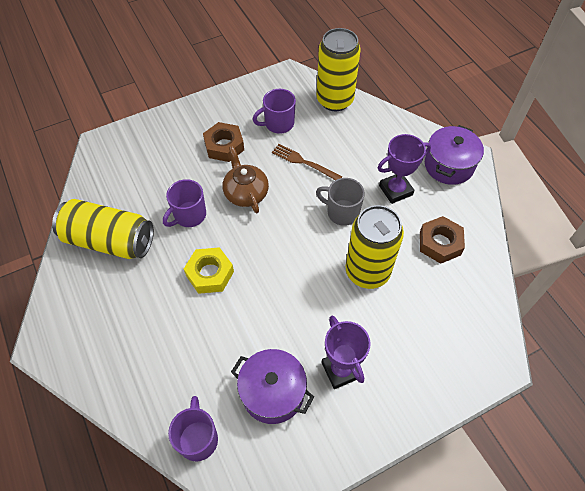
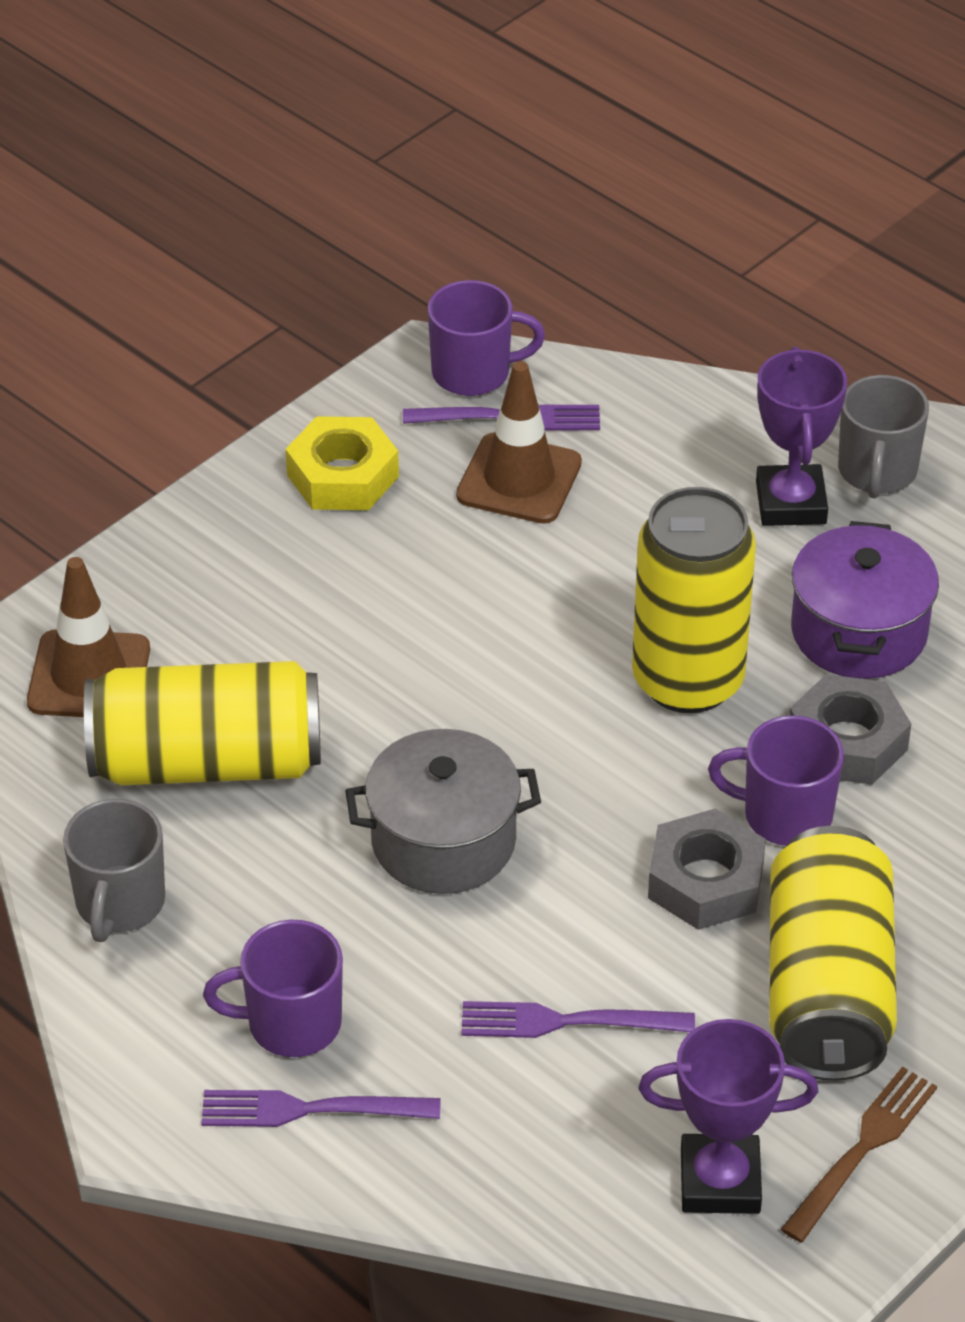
brown nut: [203,122,244,162] [420,216,465,264] = 2 -> none = 0
brown teapot: [223,146,269,213] = 1 -> none = 0
brown traffic cone: none = 0 -> [27,557,150,717] [456,361,582,524] = 2
grey mug: [316,178,365,226] = 1 -> [63,799,165,942] [838,375,929,498] = 2
grey nut: none = 0 -> [648,808,766,930] [789,674,911,785] = 2
grey pot: none = 0 -> [345,729,541,894] = 1
purple fork: none = 0 -> [201,1090,440,1127] [403,405,600,431] [462,1001,695,1038] = 3
purple pot: [231,349,314,424] [425,125,484,185] = 2 -> [791,521,939,679] = 1

